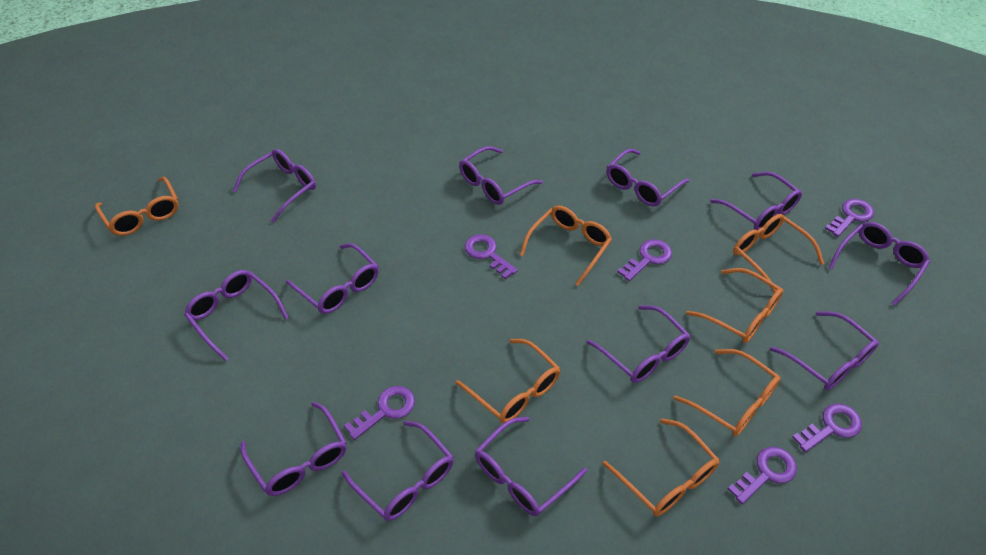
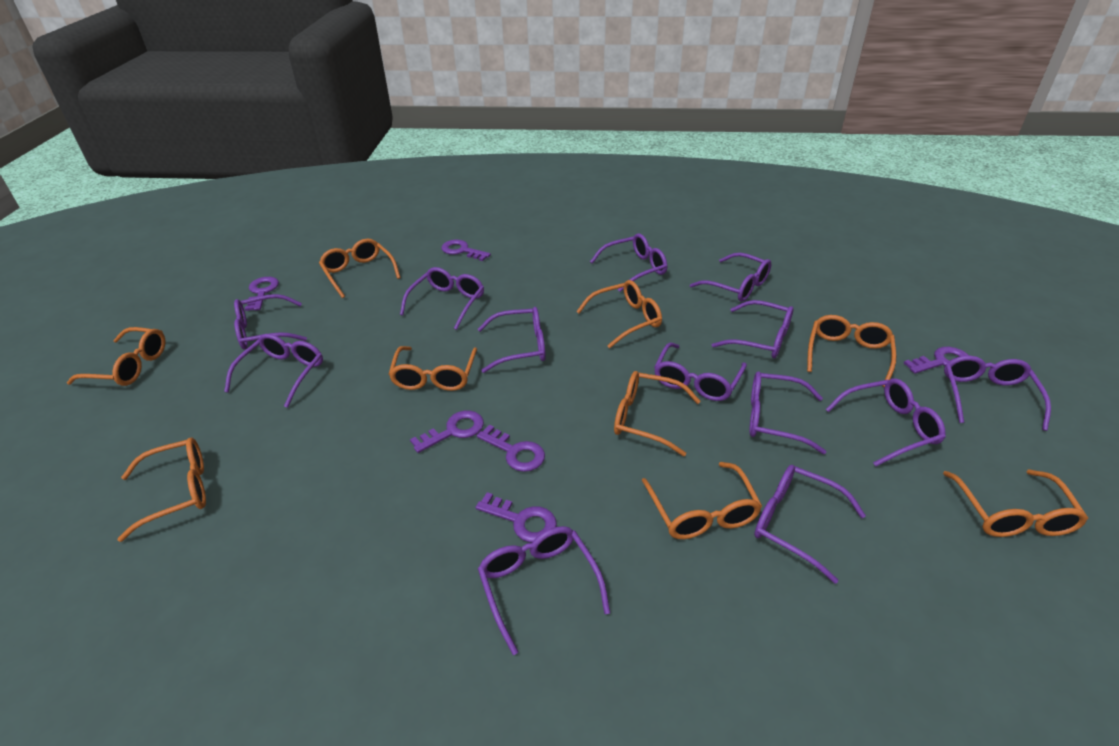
orange glasses: [95,177,179,236] [456,339,560,423] [520,205,612,286] [603,419,719,516] [673,349,780,436] [686,268,784,343] [733,214,824,293] = 7 -> [67,327,165,386] [118,438,206,542] [319,239,401,298] [389,346,477,391] [576,280,662,348] [614,371,701,456] [642,462,762,539] [807,315,896,387] [943,470,1088,537] = 9
purple glasses: [184,270,289,361] [233,149,316,223] [241,402,347,496] [286,243,379,314] [342,421,454,521] [459,146,543,205] [475,417,587,516] [586,305,690,383] [606,149,690,207] [710,172,802,230] [770,311,879,390] [828,222,930,306] = 12 -> [224,334,323,408] [234,294,307,349] [400,267,484,330] [478,307,546,373] [478,526,610,655] [590,234,667,292] [654,342,747,401] [690,253,771,302] [712,300,793,358] [749,371,826,454] [754,465,866,584] [825,378,946,466] [944,356,1051,431] = 13

